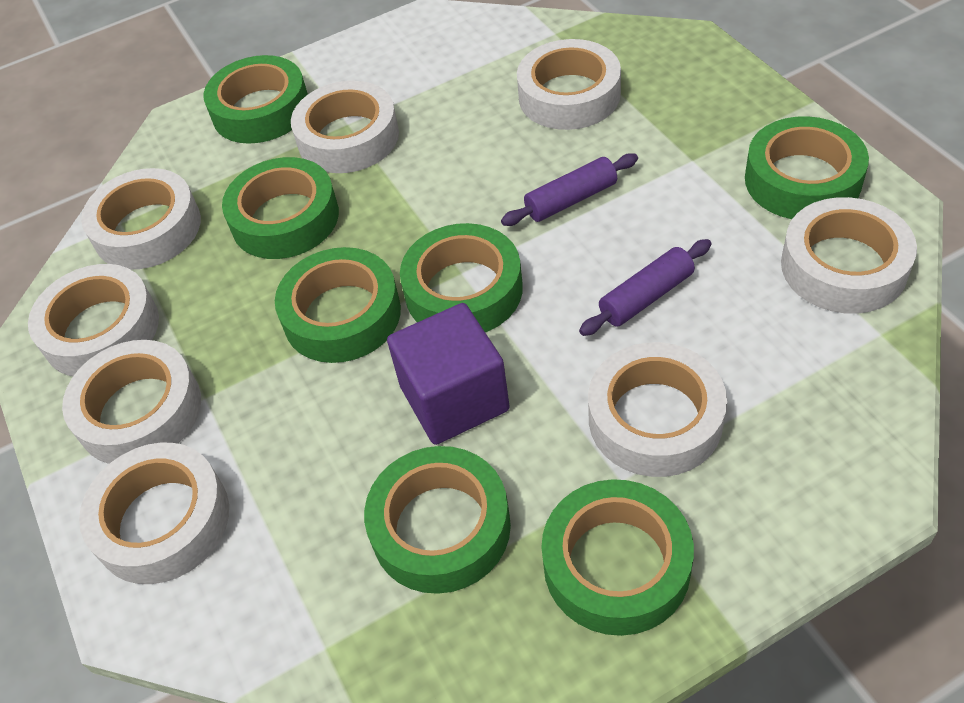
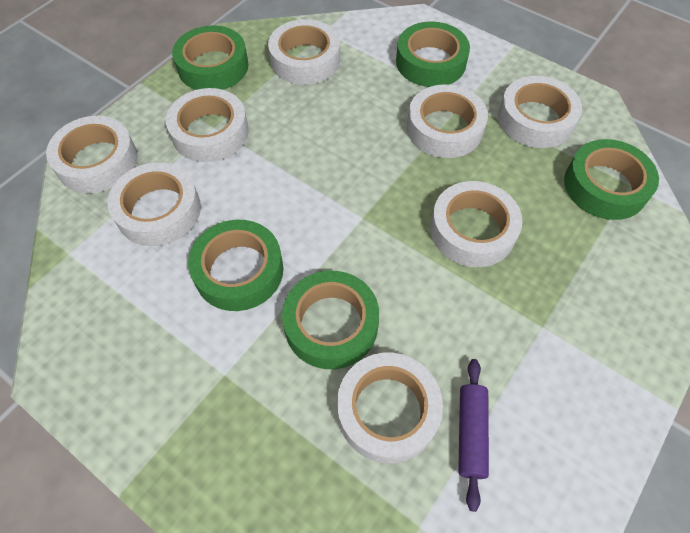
green tape: [204,55,308,144] [222,157,339,259] [275,247,401,363] [364,446,511,594] [400,223,523,332] [541,479,694,636] [745,116,869,219] = 7 -> [172,26,248,90] [188,220,283,311] [282,271,379,369] [396,21,470,87] [564,139,659,220] = 5
purple cube: [387,303,510,445] = 1 -> none = 0
purple rolling pin: [501,153,638,226] [579,239,712,336] = 2 -> [458,359,489,512] = 1

